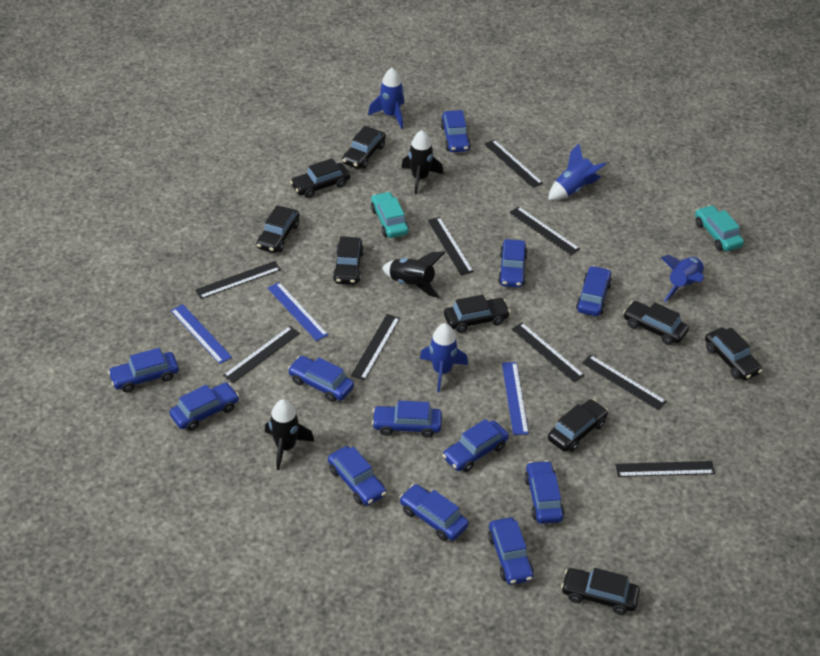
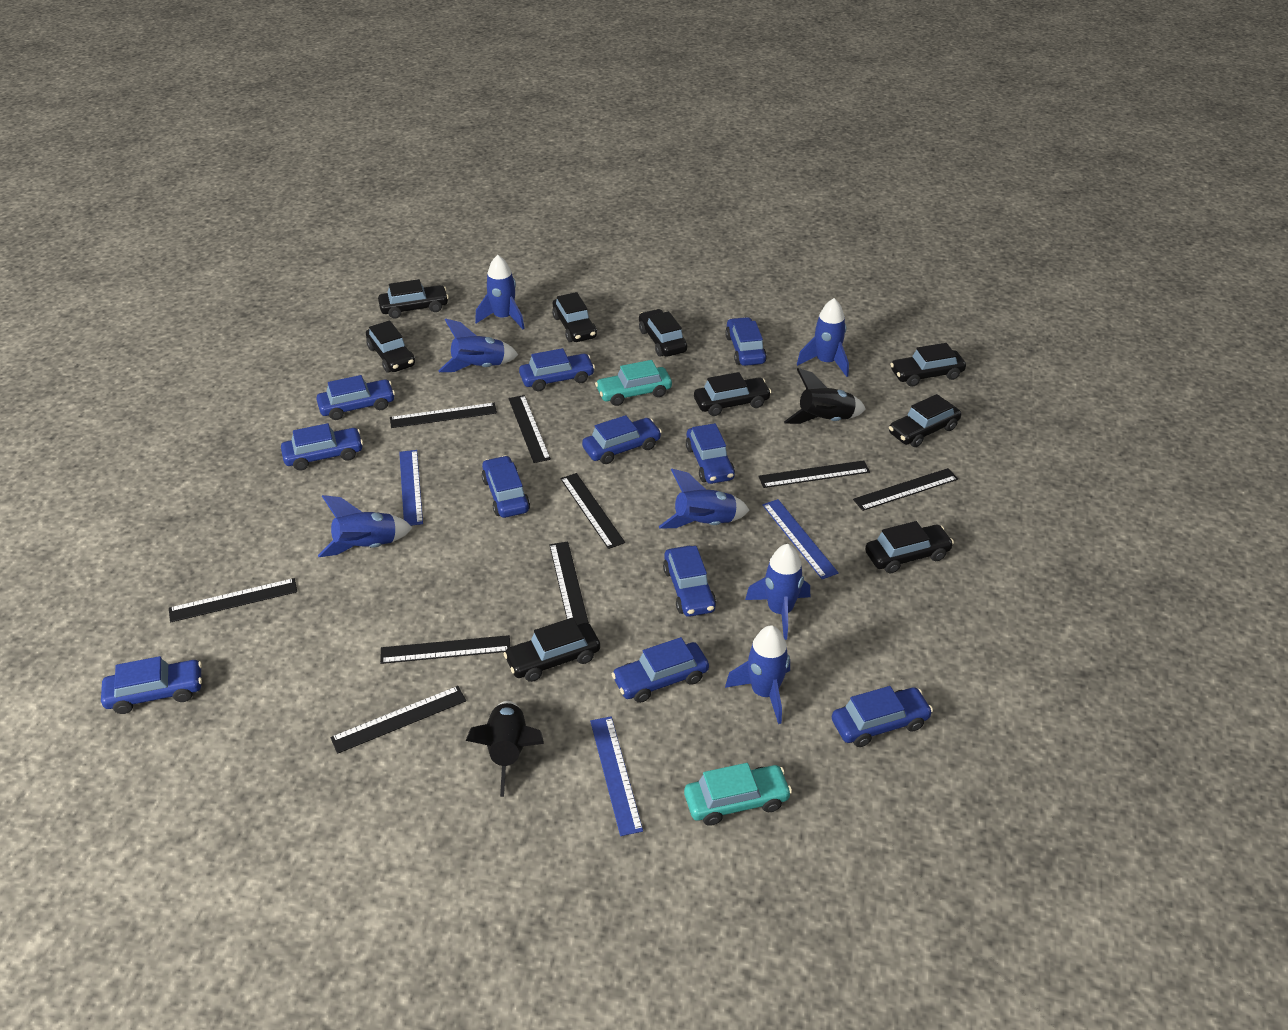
black rocket: [265,399,315,470] [382,252,445,298] [401,130,443,194] = 3 -> [466,701,544,797] [784,368,866,424] = 2
blue car: [108,348,179,392] [169,382,239,431] [288,356,354,402] [328,446,386,506] [372,401,442,438] [399,484,469,541] [441,110,471,152] [442,419,509,472] [488,518,534,585] [498,239,528,288] [524,460,564,524] [576,266,612,316] = 12 -> [101,656,202,714] [281,423,363,471] [316,375,395,420] [482,455,530,518] [519,348,595,391] [582,415,662,464] [612,637,709,703] [663,546,716,617] [686,423,735,484] [725,317,767,366] [832,686,933,747] = 11
blue rocket: [368,68,404,129] [420,323,468,392] [548,143,606,200] [661,255,704,302] = 4 -> [318,495,413,557] [439,318,518,372] [475,255,525,329] [659,469,749,529] [725,625,790,724] [745,544,810,640] [797,298,849,377] = 7

